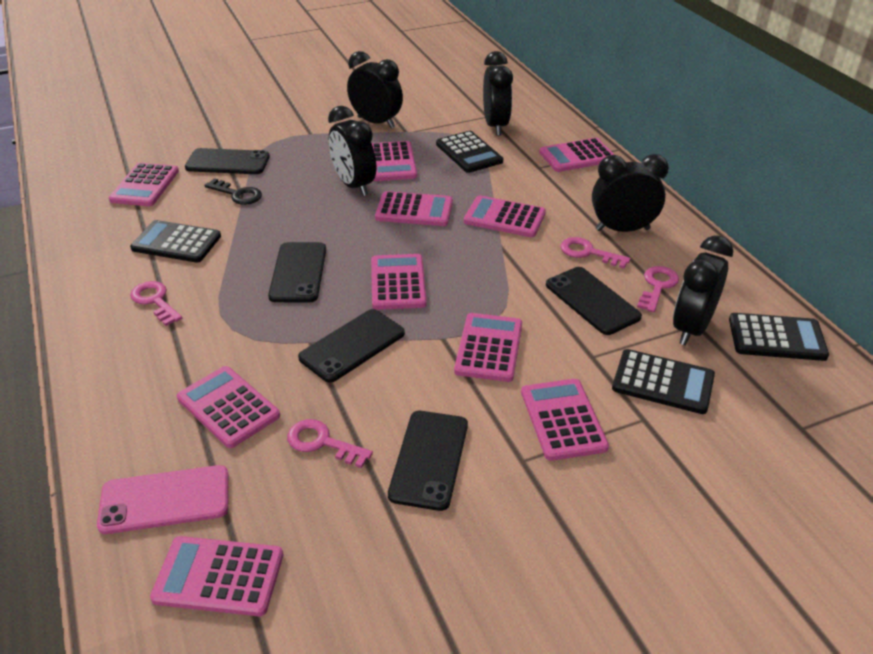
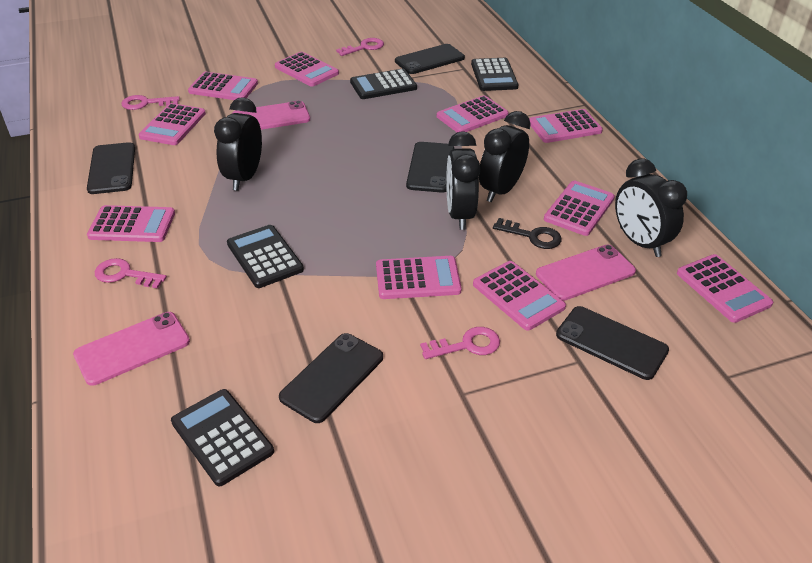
black clock: [328,106,376,196] [347,51,403,129] [483,51,513,136] [592,154,669,232] [673,235,733,345] = 5 -> [214,97,262,191] [446,131,481,230] [479,111,530,202] [615,158,687,257] = 4
pink phone: [97,465,229,534] = 1 -> [73,312,190,386] [233,101,310,130] [536,244,636,301] = 3

